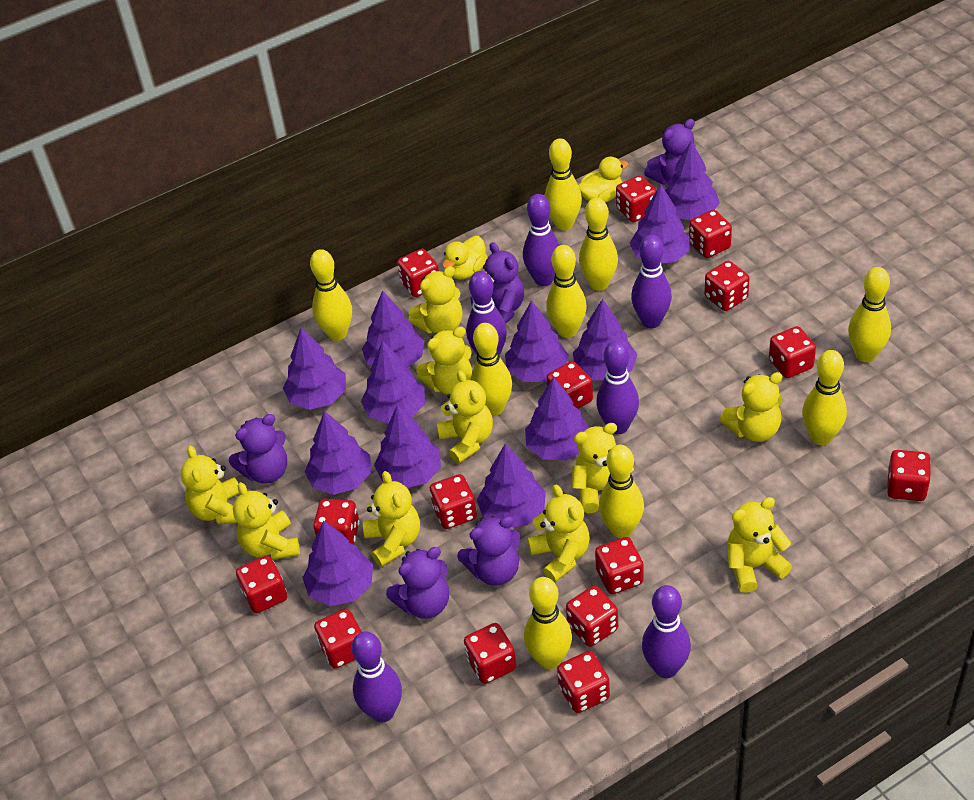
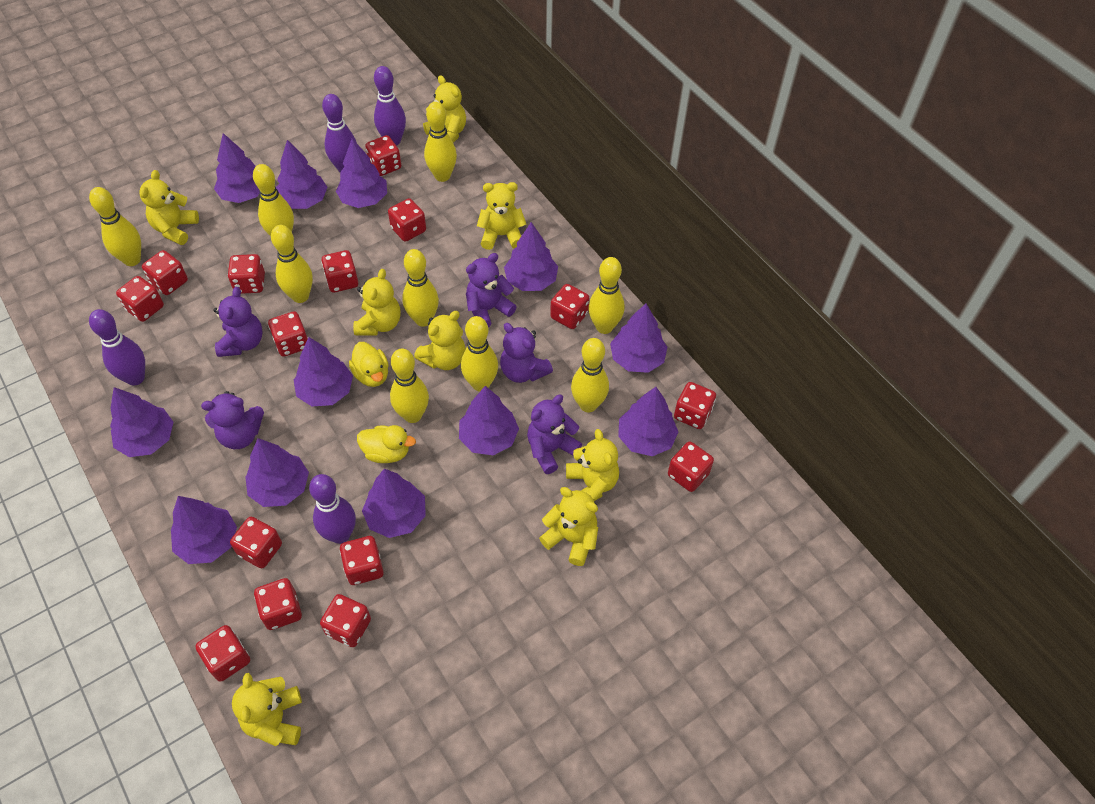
purple bowling pin: [351,631,402,722] [466,271,507,355] [523,194,560,286] [596,340,639,434] [631,235,672,328] [642,585,691,678] = 6 -> [89,309,145,386] [309,474,356,544] [322,94,357,172] [374,66,406,146] = 4
yellow teddy bear: [181,446,239,524] [233,482,300,560] [363,471,420,567] [409,266,462,333] [416,327,472,395] [436,371,493,464] [527,485,590,583] [572,423,634,514] [720,372,782,442] [727,497,792,593] = 10 -> [140,170,199,245] [232,673,302,746] [353,269,401,336] [414,311,466,370] [423,75,466,143] [477,182,526,250] [539,487,598,566] [566,429,619,501] = 8

